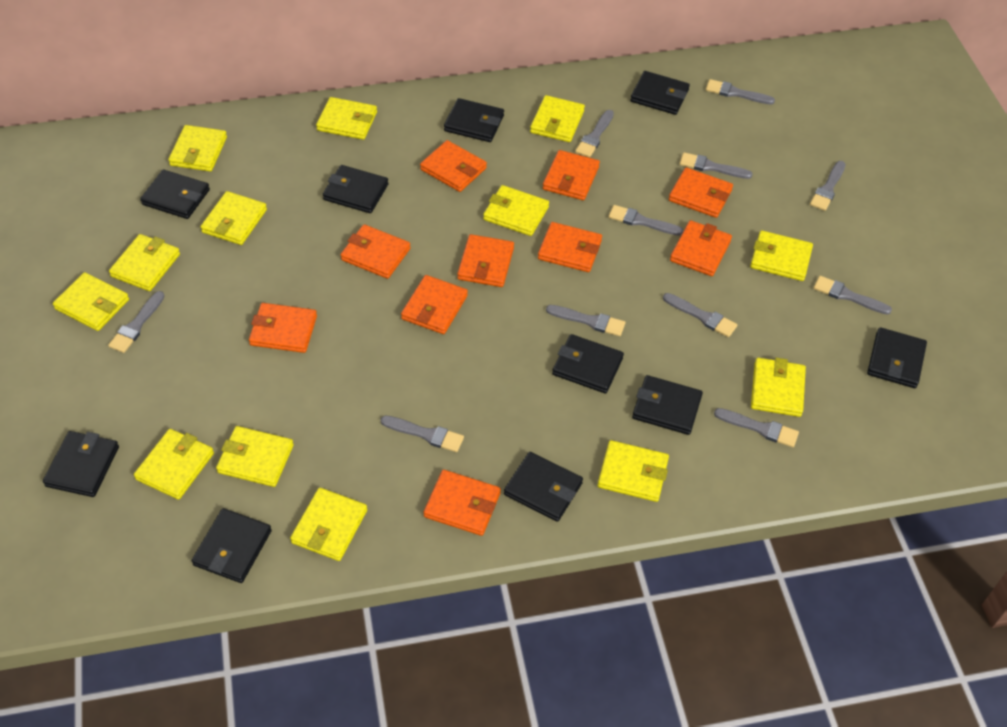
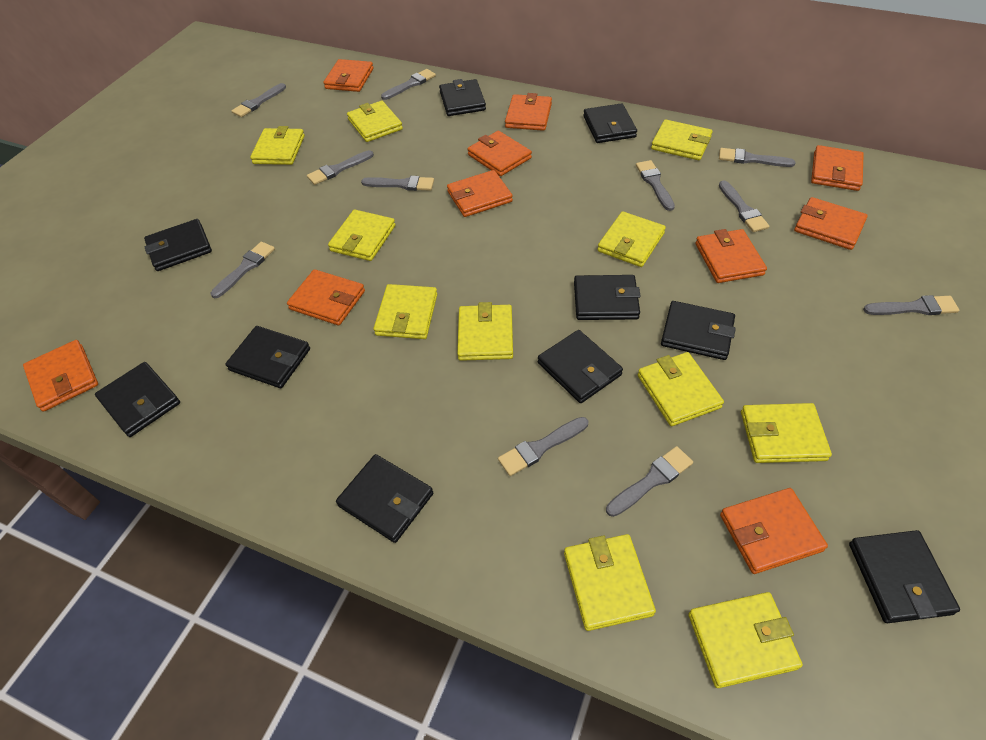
yellow wallet: [53,272,129,331] [109,234,180,291] [134,429,214,500] [168,125,227,171] [201,191,267,245] [216,426,294,487] [290,488,367,561] [316,97,377,140] [483,185,549,236] [530,95,585,142] [598,440,669,502] [750,230,813,281] [751,358,806,417] = 13 -> [250,126,305,165] [328,210,396,261] [347,101,403,142] [373,284,437,339] [457,302,513,361] [564,534,656,631] [597,211,666,267] [638,352,724,426] [651,120,713,160] [688,592,803,688] [741,403,832,463] = 11

